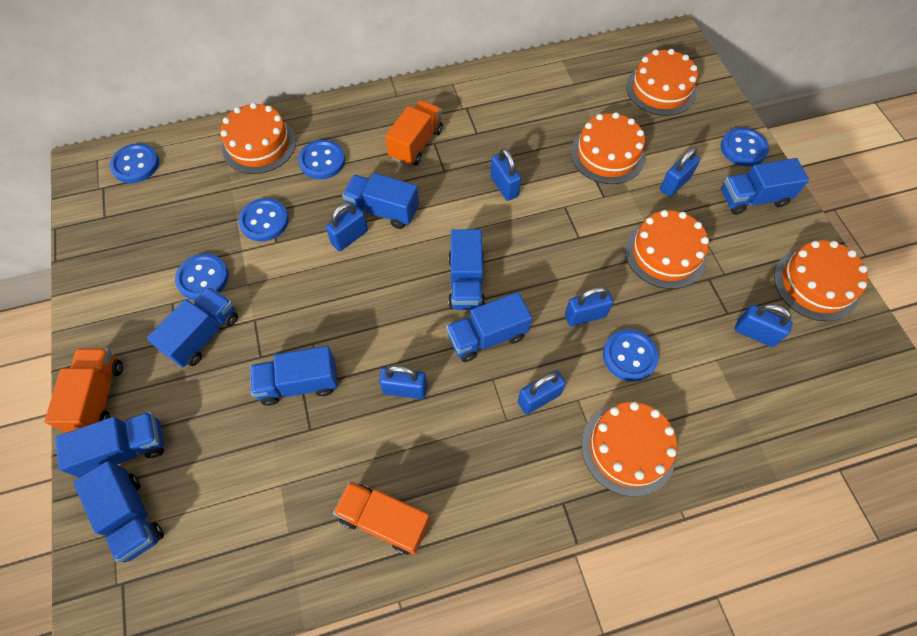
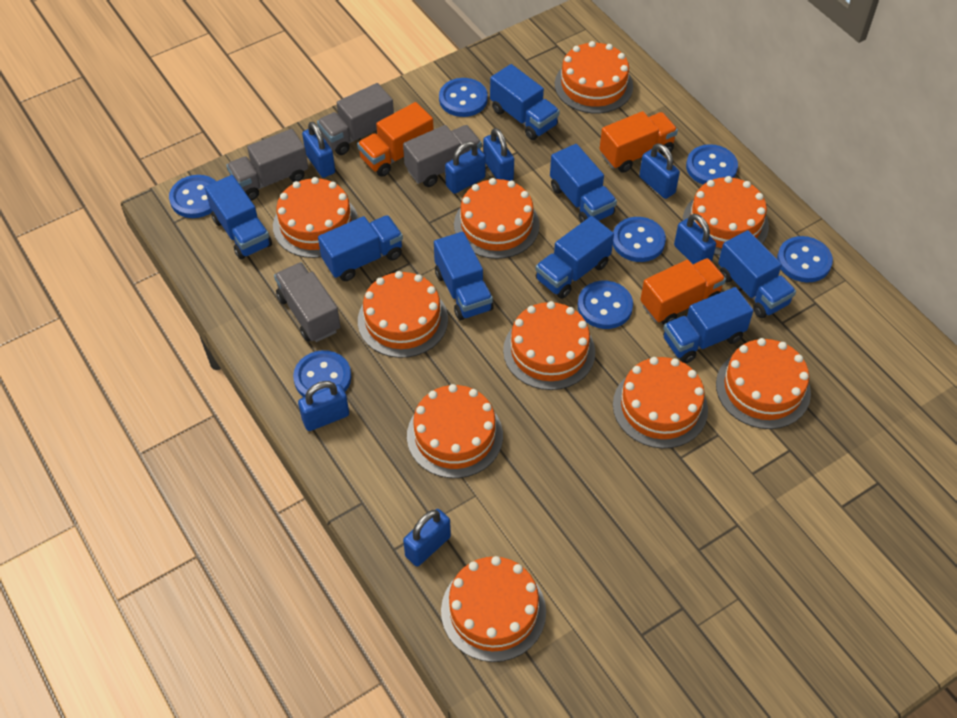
blue button: [110,143,159,183] [175,254,229,300] [238,198,289,241] [298,140,345,179] [603,329,659,382] [721,128,769,167] = 6 -> [169,175,216,218] [293,350,351,397] [439,78,488,117] [578,281,633,329] [613,217,666,262] [686,144,738,185] [777,236,833,283] = 7
grey truck: none = 0 -> [226,129,308,201] [274,262,341,342] [317,83,394,155] [403,125,482,187] = 4
orange cake: [220,103,296,174] [571,112,645,184] [581,402,677,497] [625,210,709,289] [626,49,698,116] [774,240,868,321] = 6 -> [273,177,358,258] [358,271,448,358] [407,384,503,478] [441,556,546,662] [454,178,540,259] [503,301,595,390] [555,41,633,114] [613,357,708,448] [683,176,769,256] [716,338,811,429] = 10

